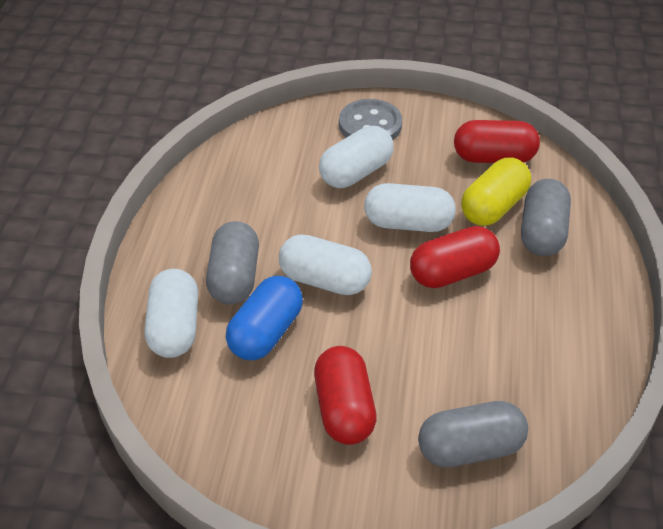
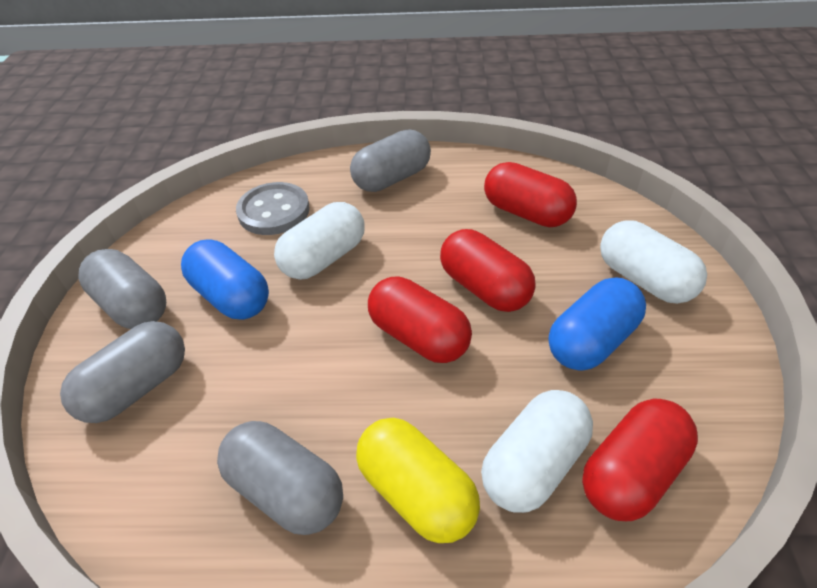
blue capsule: [226,276,303,360] = 1 -> [181,240,269,320] [549,277,646,370] = 2
grey capsule: [206,221,259,305] [418,401,528,468] [521,179,571,256] = 3 -> [60,321,185,423] [78,249,166,329] [217,421,343,535] [350,130,431,192] = 4
red capsule: [314,346,377,445] [410,226,500,288] [454,120,540,163] = 3 -> [368,277,472,363] [440,229,536,312] [484,162,577,227] [582,399,698,521] = 4
white capsule: [145,269,198,358] [279,234,372,295] [319,126,393,188] [364,183,456,232] = 4 -> [274,202,365,280] [481,390,593,513] [600,220,707,304] = 3

